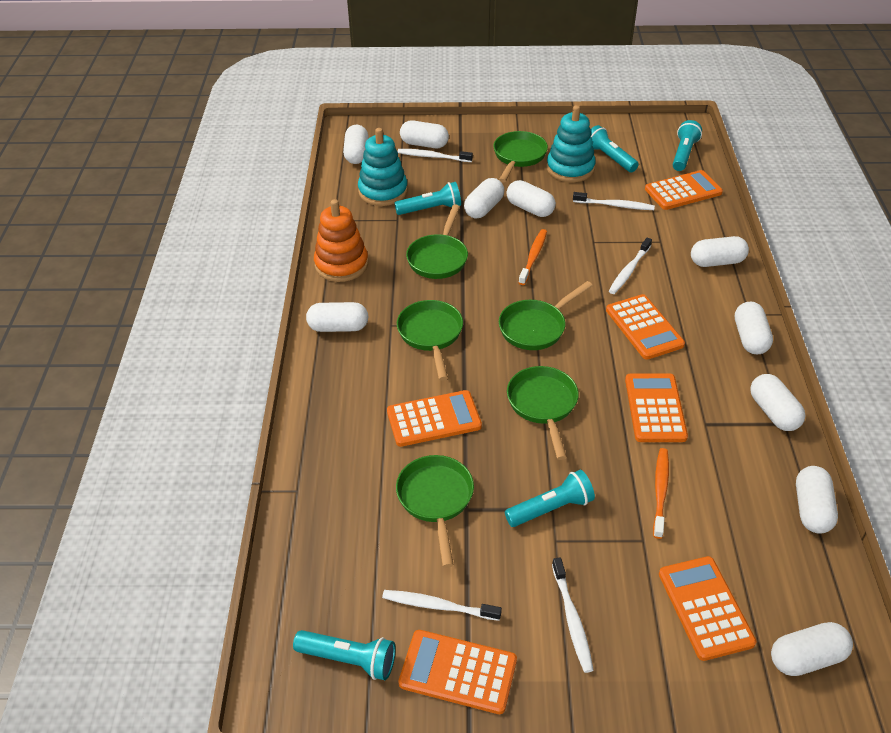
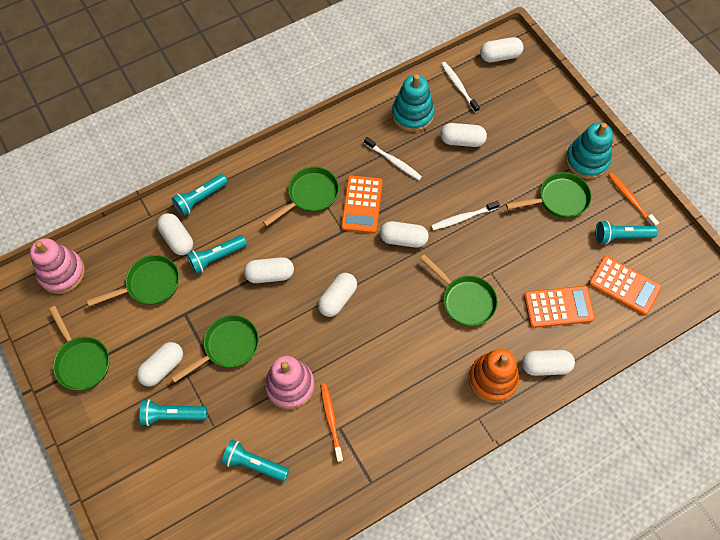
orange calculator: [387,390,482,447] [399,630,517,714] [606,294,685,360] [625,373,688,442] [645,170,723,210] [659,556,756,661] = 6 -> [341,175,383,234] [524,286,595,328] [589,256,662,316] = 3
pink stacking toy: none = 0 -> [30,238,85,294] [265,356,315,410] = 2
white capsule: [306,302,368,332] [343,124,369,164] [400,121,449,148] [464,178,504,219] [507,180,556,217] [691,236,749,267] [735,301,773,354] [750,374,806,431] [771,622,853,676] [796,466,838,533] = 10 -> [137,342,183,386] [157,213,193,255] [244,257,294,283] [318,273,357,317] [380,221,429,248] [441,123,487,147] [480,37,524,62] [522,350,575,376] = 8
white toothbrush: [382,590,502,621] [398,149,473,162] [552,557,594,673] [573,192,655,210] [609,237,652,294] = 5 -> [364,137,422,180] [431,201,500,230] [441,62,480,113] = 3

